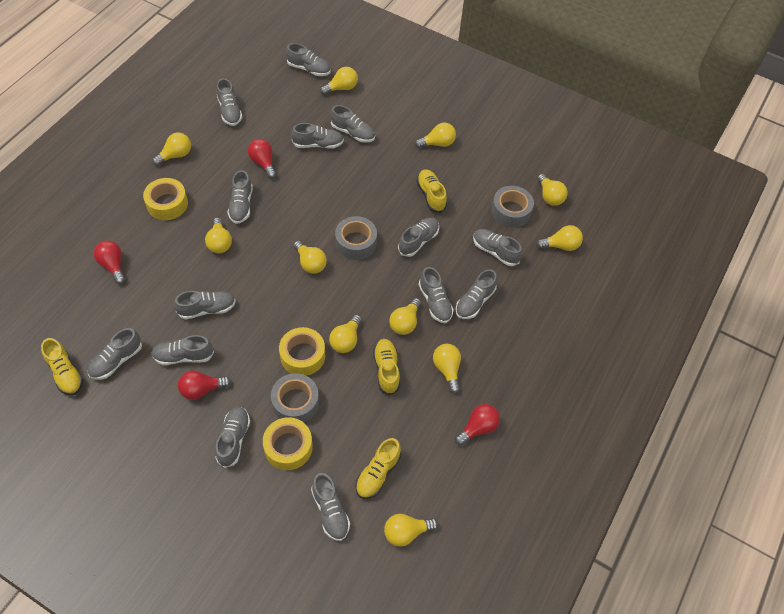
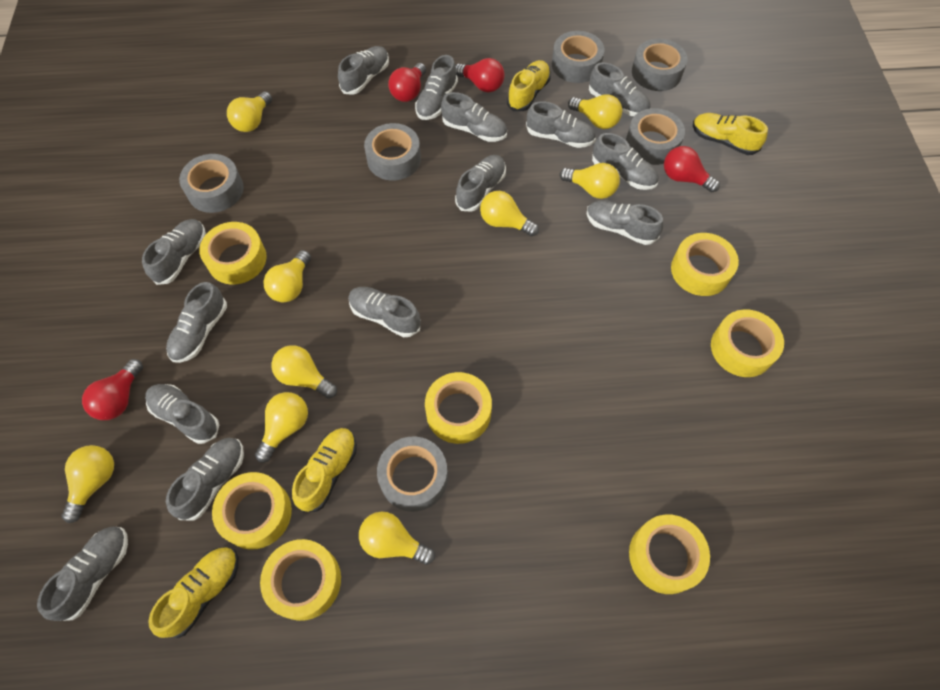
grey tape: [271,373,319,423] [335,216,377,260] [491,186,534,228] = 3 -> [179,154,244,213] [364,123,421,180] [377,436,448,512] [552,31,605,83] [626,108,685,165] [632,39,688,91] = 6
yellow light bulb: [152,133,191,166] [205,218,232,253] [293,241,327,274] [320,67,358,95] [329,315,362,353] [384,514,438,547] [389,298,421,335] [415,123,456,148] [433,344,461,394] [536,225,583,251] [537,174,568,206] = 11 -> [62,445,114,523] [227,92,272,132] [255,392,308,463] [263,250,311,302] [271,345,337,399] [359,511,435,565] [480,191,539,236] [559,163,620,199] [568,94,622,129] = 9
yellow tape: [143,178,188,220] [263,417,313,470] [279,327,325,376] = 3 -> [199,222,267,285] [212,472,292,550] [260,539,341,621] [425,372,492,444] [629,514,710,594] [671,233,739,296] [711,309,784,377] = 7

